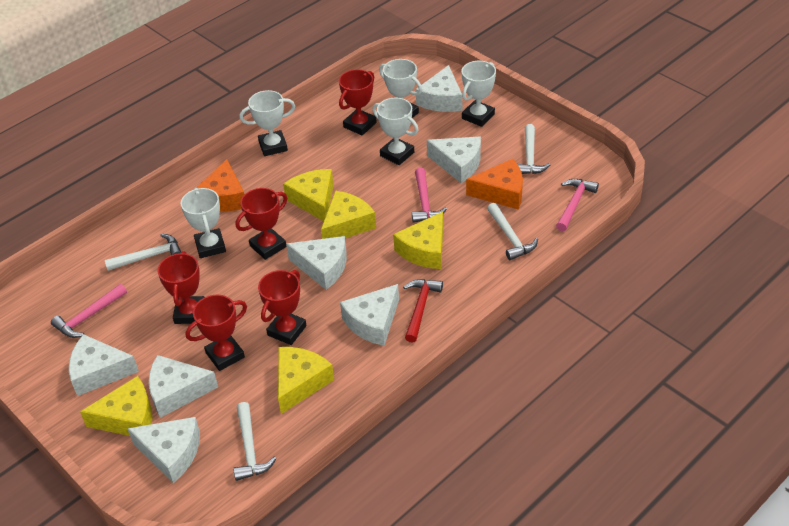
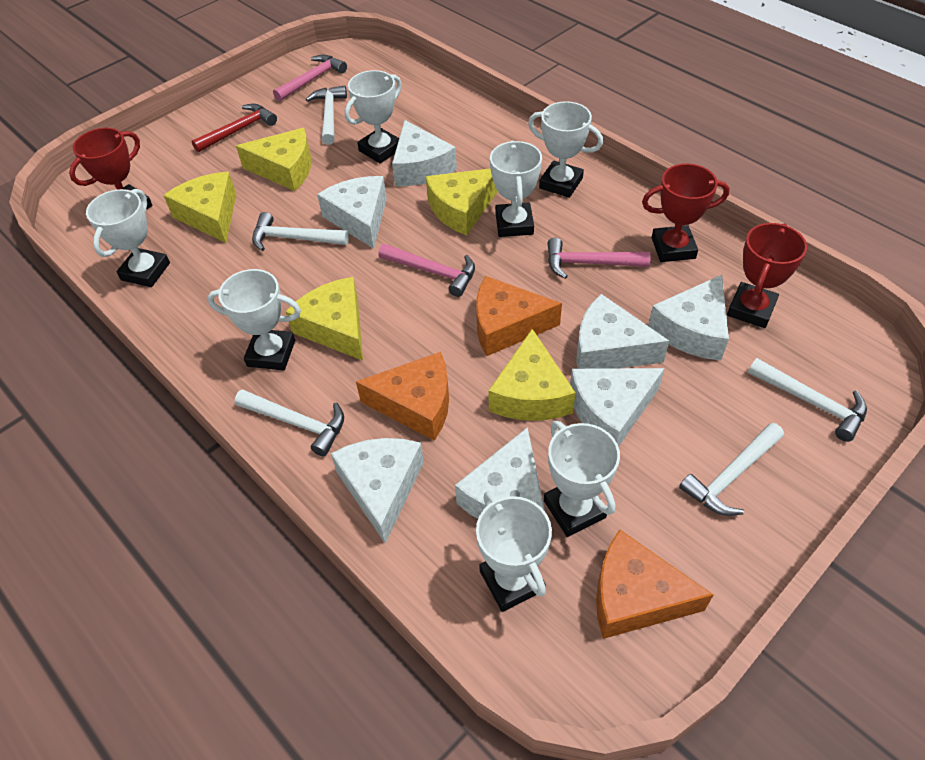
orange cheese: [197,159,244,212] [466,159,523,210] = 2 -> [356,352,449,441] [476,276,562,356] [596,529,713,639] = 3
red trophy: [158,251,204,324] [186,295,247,371] [236,188,287,260] [258,270,307,345] [339,69,377,135] = 5 -> [69,128,153,210] [642,163,730,262] [727,223,807,328] = 3
white hammer: [105,234,181,271] [233,402,277,481] [487,203,538,260] [518,124,550,174] = 4 -> [235,389,344,457] [252,212,349,251] [306,85,347,145] [679,423,784,516] [748,358,867,442] = 5
white trophy: [181,188,226,258] [240,90,295,156] [372,98,419,165] [379,59,422,118] [462,61,496,127] = 5 -> [86,189,170,287] [207,269,301,370] [345,70,402,163] [476,491,552,612] [490,141,542,237] [528,101,603,198] [544,421,620,537] = 7

